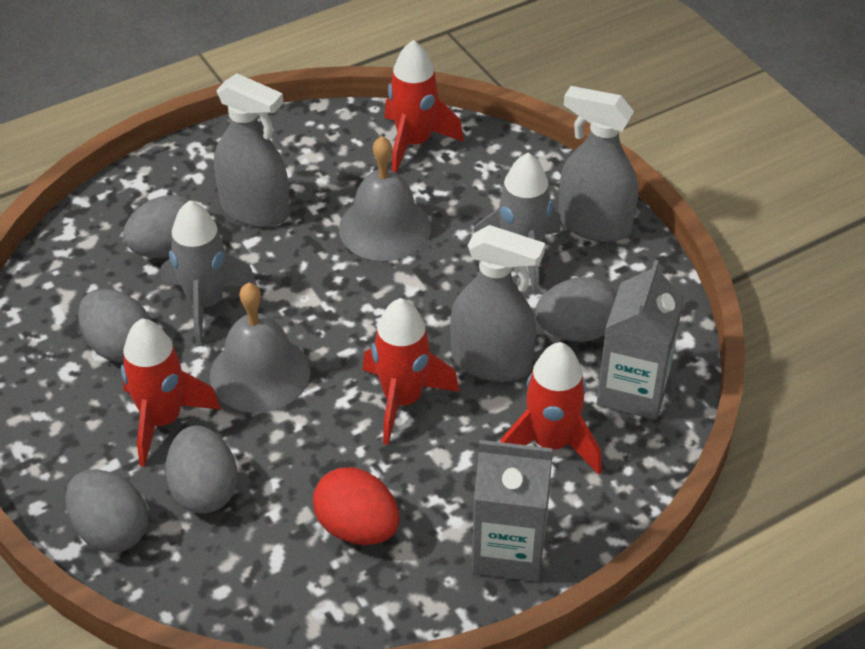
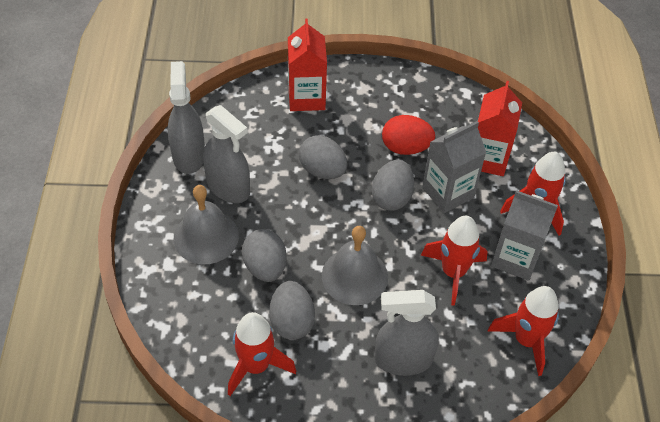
grey egg: [65,469,149,553] [78,289,151,363] [123,195,189,258] [165,426,238,514] [535,277,616,342] = 5 -> [242,229,287,282] [269,281,315,340] [299,135,348,179] [372,160,414,211] = 4
grey rocket: [161,200,257,345] [473,153,560,294] = 2 -> none = 0
red carton: none = 0 -> [288,18,327,111] [478,81,522,176] = 2

